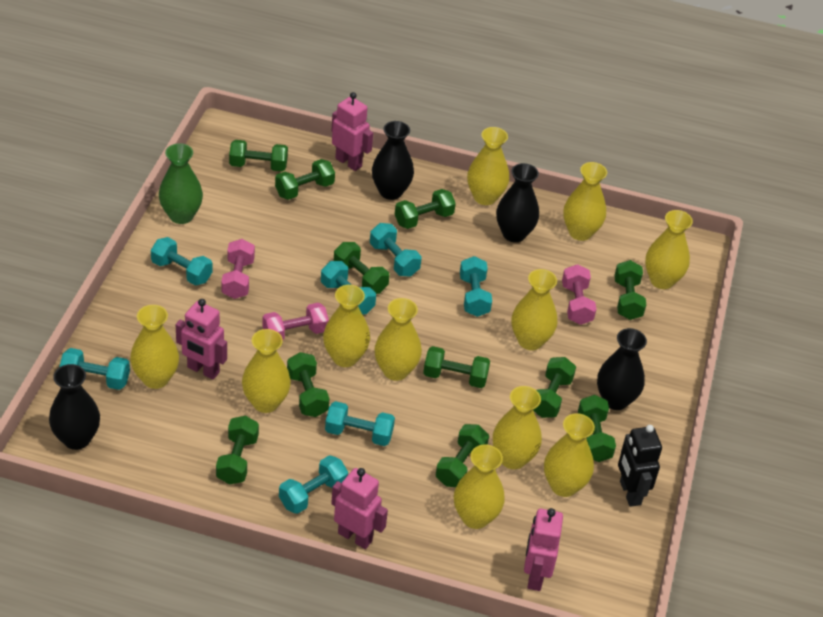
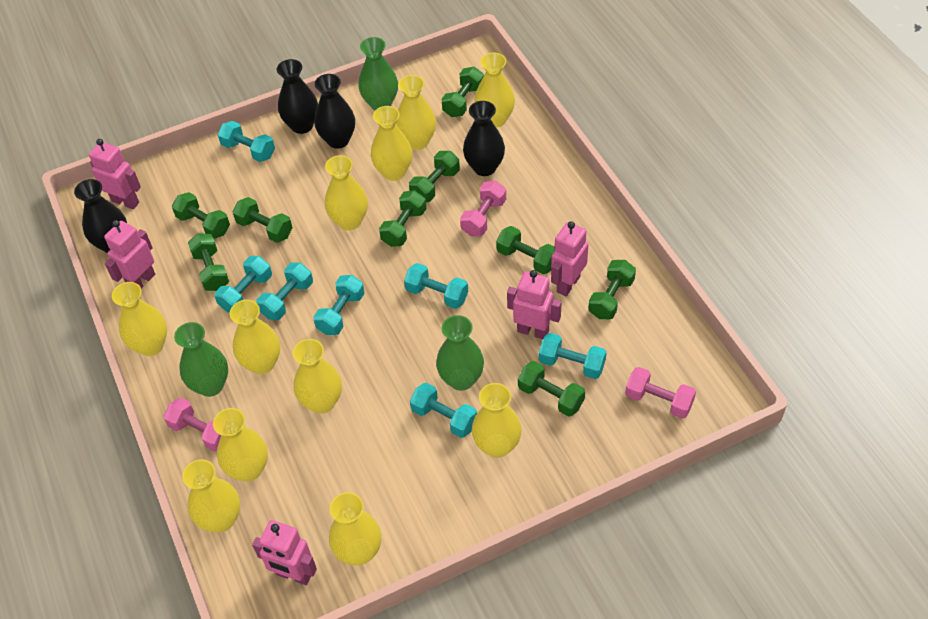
black robot: [618,425,662,507] = 1 -> none = 0
green dumbbell: [216,416,259,484] [229,140,288,172] [275,159,335,200] [287,352,329,417] [334,242,389,294] [395,189,456,229] [423,346,490,388] [436,424,489,487] [533,357,576,418] [578,395,616,462] [614,260,646,320] = 11 -> [172,192,230,239] [188,233,229,291] [233,197,293,243] [379,190,426,247] [409,151,460,202] [442,67,484,117] [496,226,555,274] [518,361,585,417] [588,260,636,319] = 9
green vase: [159,143,203,224] = 1 -> [174,322,228,397] [358,37,398,110] [436,315,484,391] = 3
pink robot: [176,299,227,380] [331,468,388,549] [332,92,373,171] [524,508,563,591] = 4 -> [89,139,141,209] [104,220,155,289] [252,520,317,585] [507,270,562,339] [551,221,589,296] = 5

